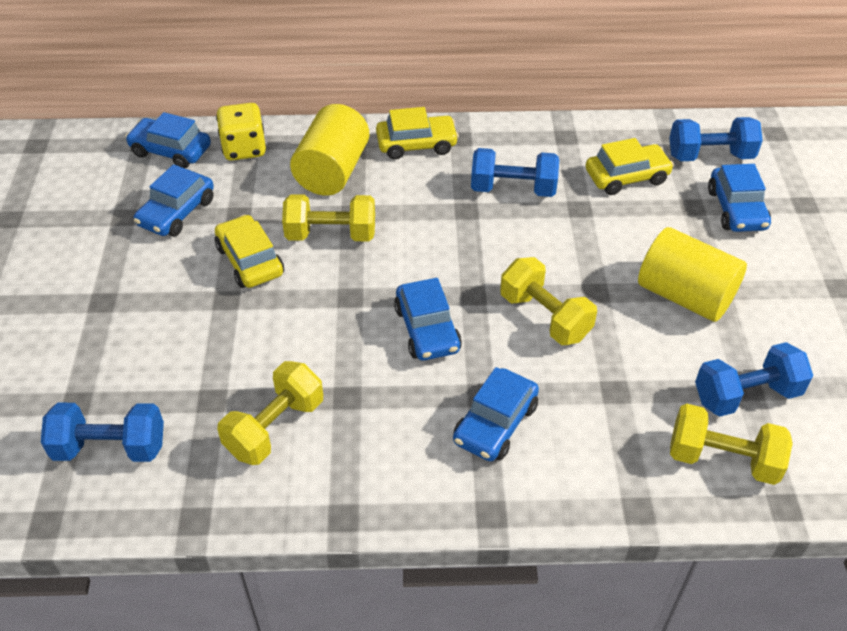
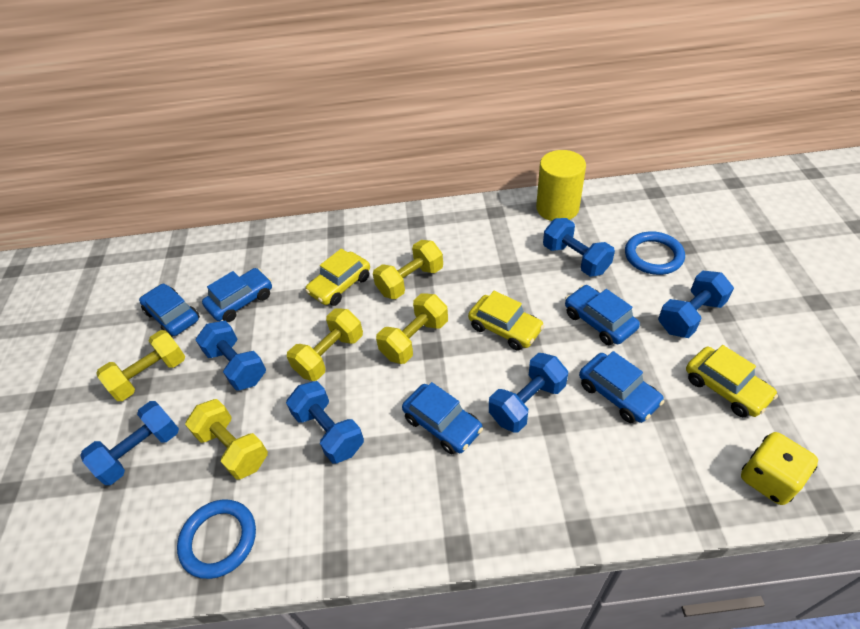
blue dumbbell: [41,403,164,462] [471,148,559,197] [669,117,763,161] [695,342,813,417] = 4 -> [80,401,179,485] [196,321,266,391] [286,381,364,464] [489,353,568,432] [543,218,615,277] [658,271,734,338] = 6
blue ring: none = 0 -> [177,500,256,579] [625,231,685,275] = 2
yellow cylinder: [290,104,369,196] [638,227,747,322] = 2 -> [536,150,586,221] = 1
yellow dumbbell: [217,361,323,465] [282,194,375,241] [500,257,597,345] [670,403,793,485] = 4 -> [96,330,185,401] [185,399,268,480] [287,308,363,381] [373,240,443,299] [376,293,448,364] = 5

